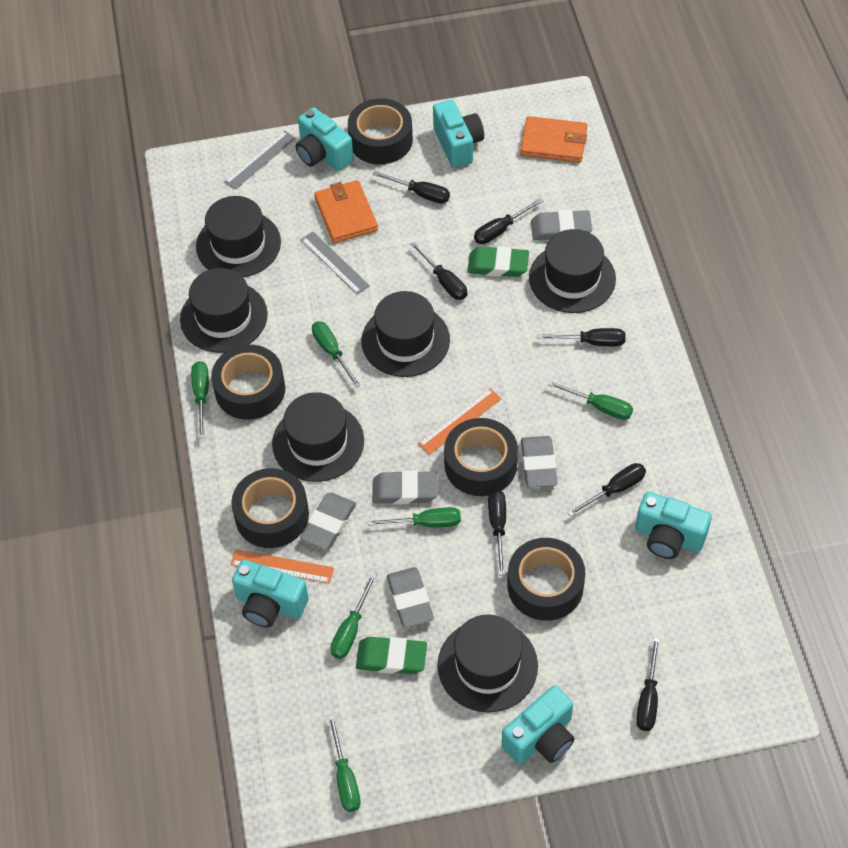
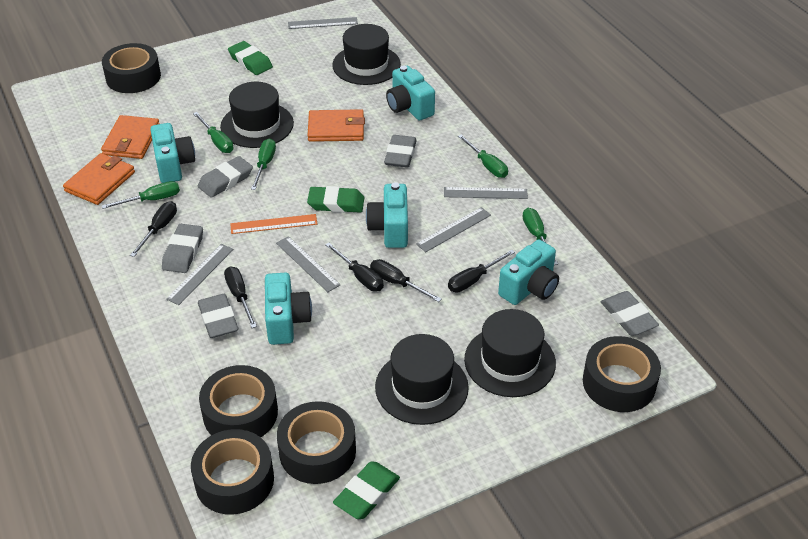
black hat: [180,268,268,353] [196,196,281,277] [272,392,364,482] [361,291,450,377] [438,614,538,713] [529,229,616,313] = 6 -> [220,82,294,148] [332,24,401,85] [375,334,469,425] [464,309,556,397] = 4
black screwdriver: [373,171,450,204] [410,242,467,300] [474,198,543,244] [488,490,506,575] [537,328,625,346] [567,463,646,517] [636,637,660,731] = 7 -> [130,201,177,257] [224,266,257,328] [325,243,384,291] [370,259,442,302] [448,250,515,292] = 5
green eraser: [356,637,427,674] [467,246,529,277] = 2 -> [228,41,273,75] [307,186,364,213] [333,461,400,519] = 3
green screwdriver: [191,361,209,439] [312,321,361,388] [328,715,361,812] [330,573,377,659] [367,507,461,528] [547,380,633,420] = 6 -> [102,181,180,209] [193,112,233,153] [251,138,276,190] [458,135,508,178] [523,208,558,265] = 5
grey ruler: [224,131,296,190] [301,232,370,294] = 2 -> [166,244,234,305] [276,236,340,292] [288,17,358,29] [416,207,491,252] [444,187,528,199] = 5
orange ruler: [230,549,334,584] [418,388,502,455] = 2 -> [230,214,317,234] = 1
orange wallet: [314,180,378,243] [520,116,587,163] = 2 -> [63,153,135,205] [101,115,160,159] [308,109,365,142] = 3

